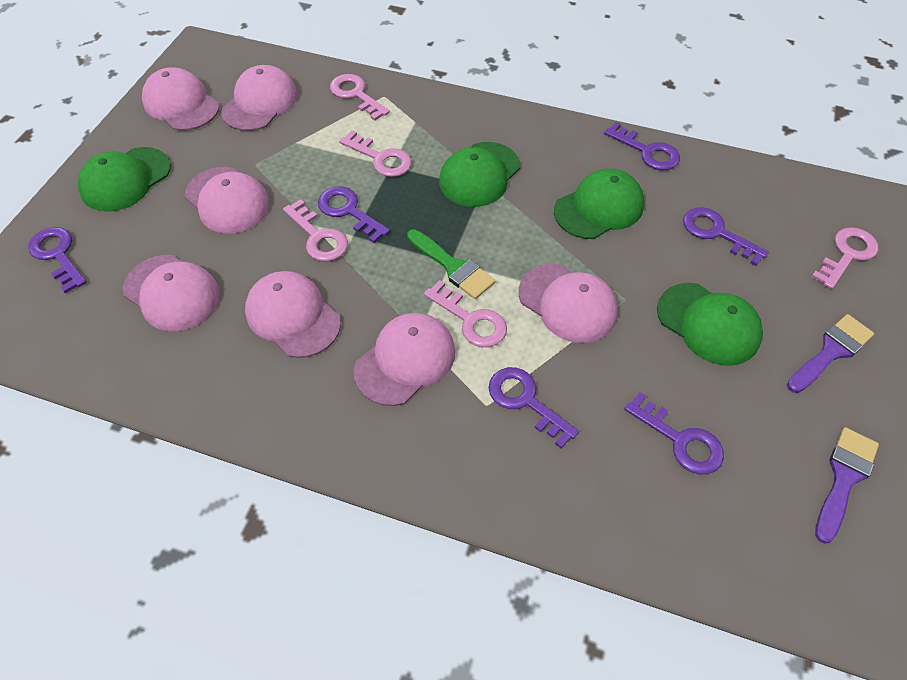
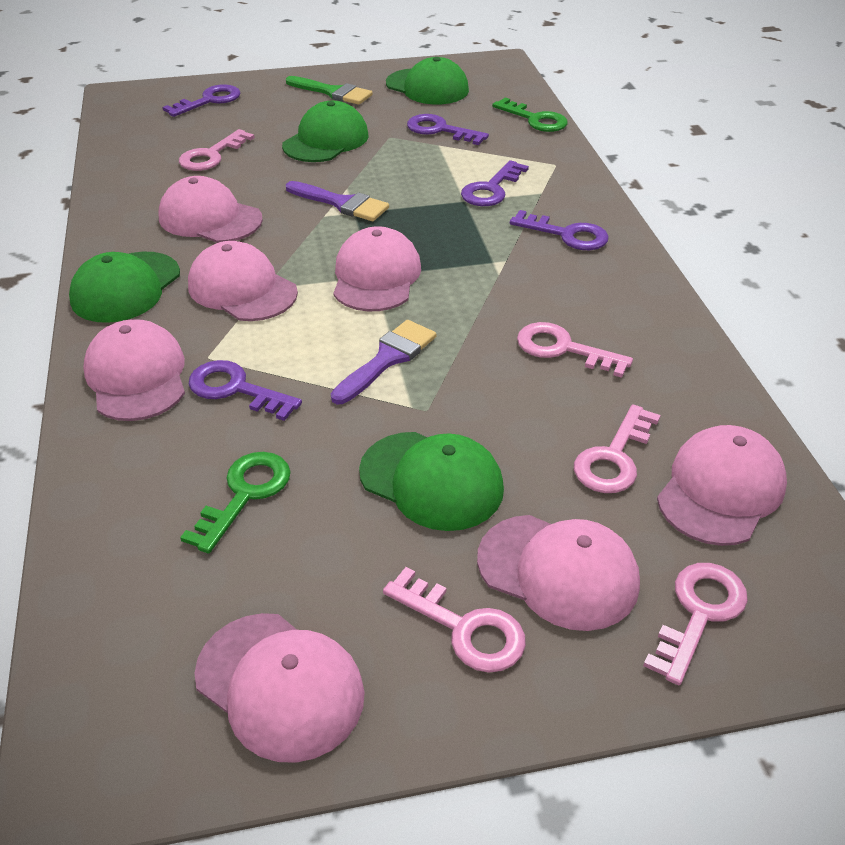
green key: none = 0 -> [180,452,291,554] [492,97,568,132] = 2
purple key: [28,227,87,293] [318,186,390,243] [488,367,579,449] [604,122,680,170] [624,392,724,475] [683,207,769,266] = 6 -> [163,84,241,117] [188,360,302,421] [407,114,489,145] [461,160,529,206] [510,210,609,250] = 5

